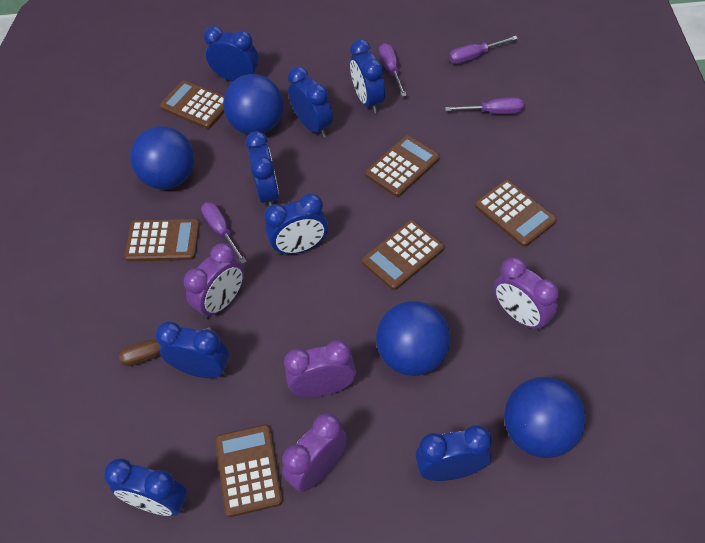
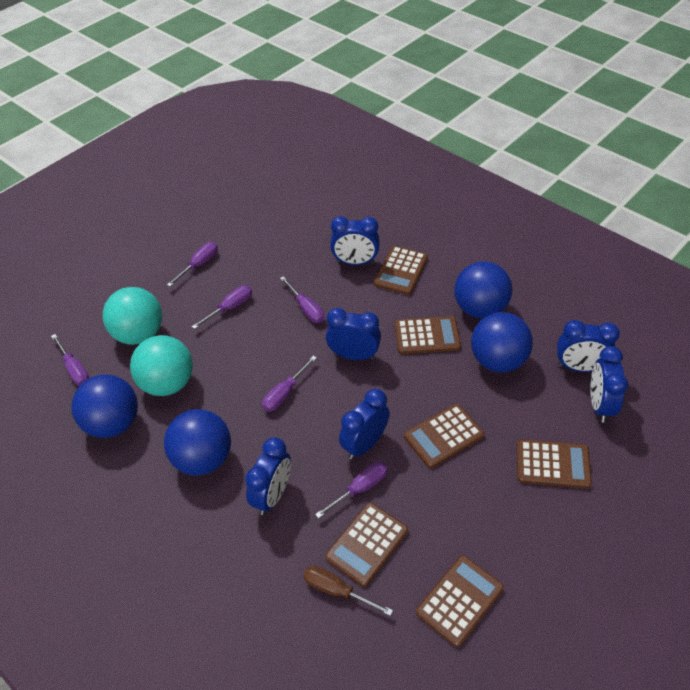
blue clock: [104,458,187,516] [155,322,229,378] [204,26,259,82] [245,131,279,207] [264,193,328,255] [288,66,333,138] [350,39,385,113] [415,425,492,481] = 8 -> [245,437,291,515] [326,308,381,360] [330,216,380,265] [339,389,390,459] [557,320,620,372] [590,346,628,423] = 6
purple clock: [184,243,244,319] [282,413,347,492] [284,340,356,398] [494,257,559,331] = 4 -> none = 0
purple screwdriver: [201,202,247,264] [379,43,407,97] [445,97,524,114] [449,36,518,64] = 4 -> [51,334,89,386] [167,242,218,287] [192,285,252,329] [262,356,317,412] [280,276,324,323] [315,462,388,519] = 6
turquoise ball: none = 0 -> [102,287,162,345] [130,335,193,396] = 2

